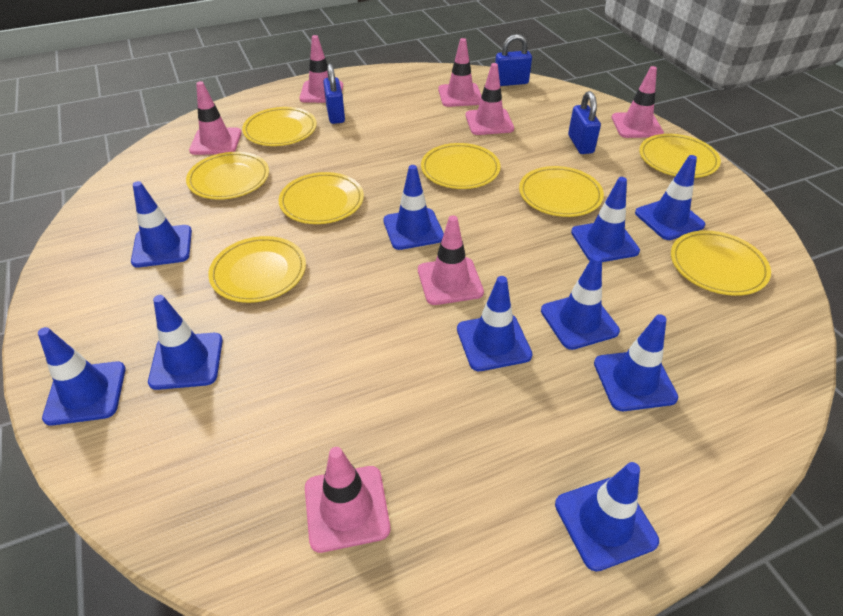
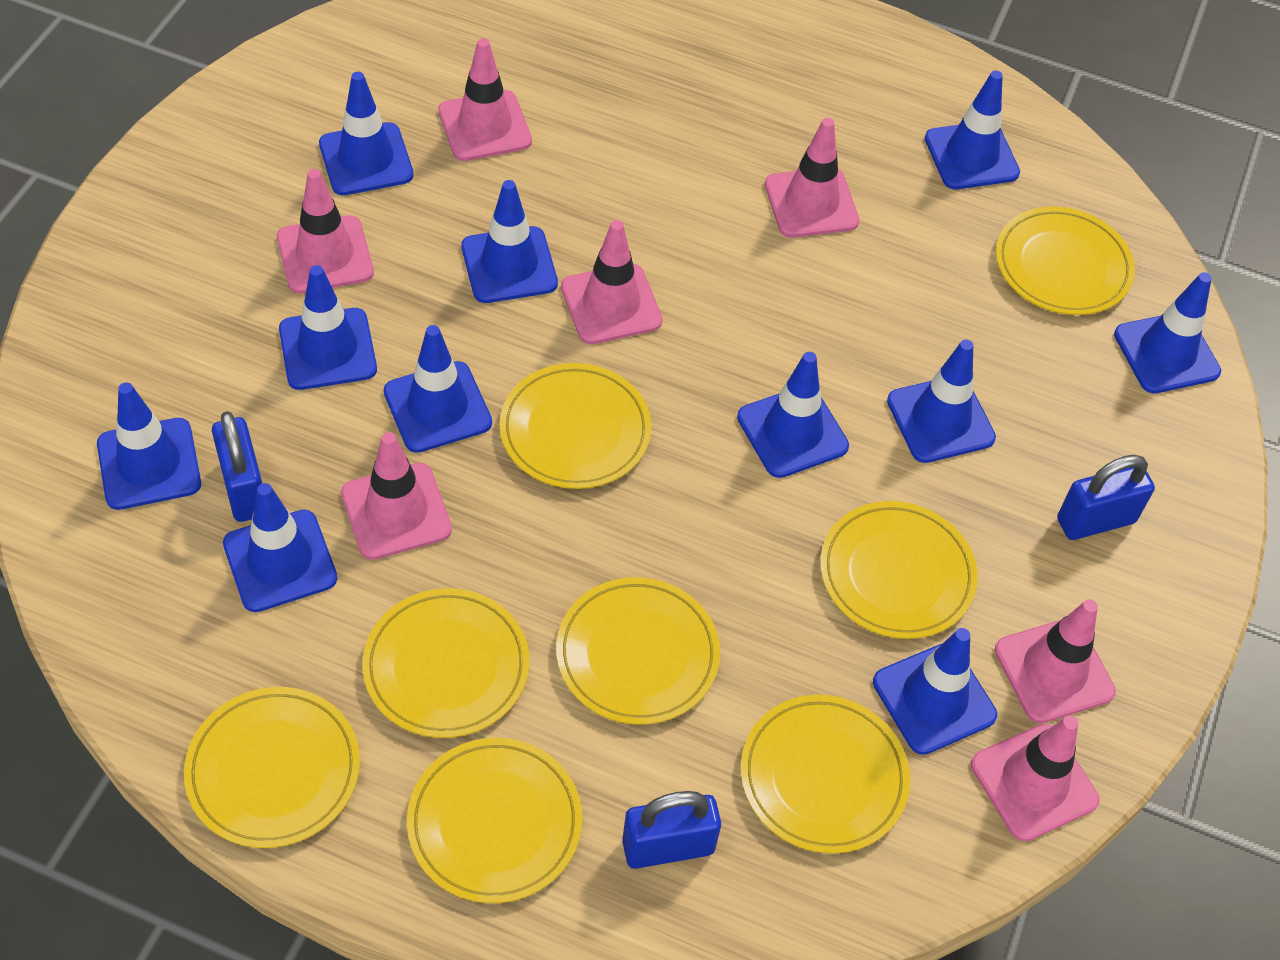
blue traffic cone: [38,327,126,426] [131,181,192,268] [148,295,223,390] [383,165,444,250] [457,276,533,371] [541,255,620,350] [555,462,659,572] [571,177,640,262] [594,314,678,411] [635,155,706,240] = 10 -> [97,382,201,510] [223,483,337,612] [279,265,377,390] [319,72,414,195] [384,325,492,453] [462,180,558,303] [737,352,849,478] [873,628,997,755] [887,339,996,463] [925,71,1020,189] [1114,272,1221,393] = 11

